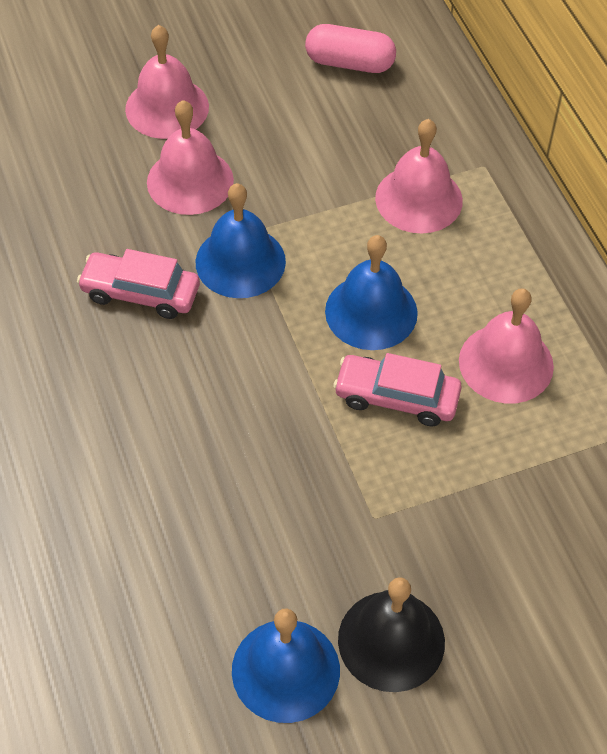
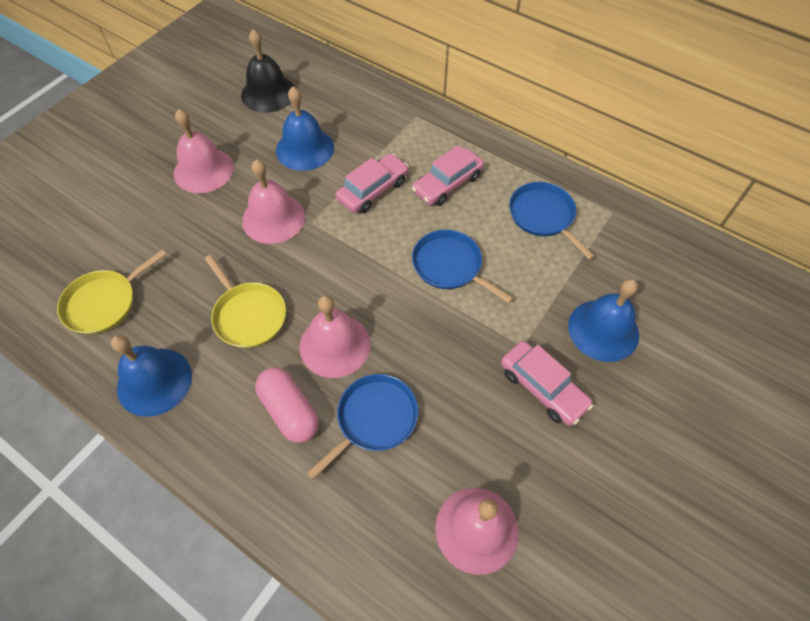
blue pan: none = 0 -> [307,374,418,480] [412,230,513,303] [509,182,595,260] = 3
pink car: [77,249,200,319] [333,353,462,426] = 2 -> [336,154,409,213] [412,145,484,206] [501,341,593,426] = 3
yellow pan: none = 0 -> [57,250,167,334] [205,255,286,348] = 2

